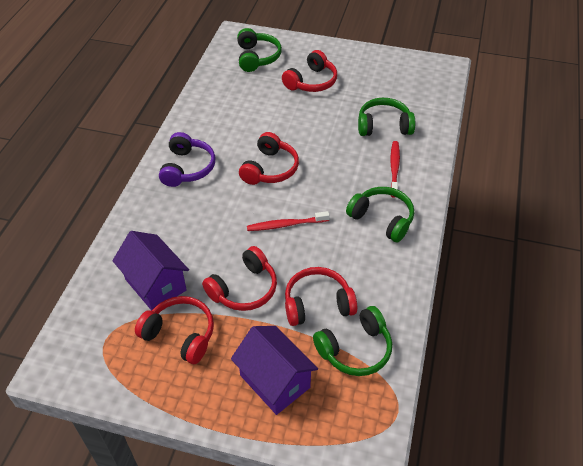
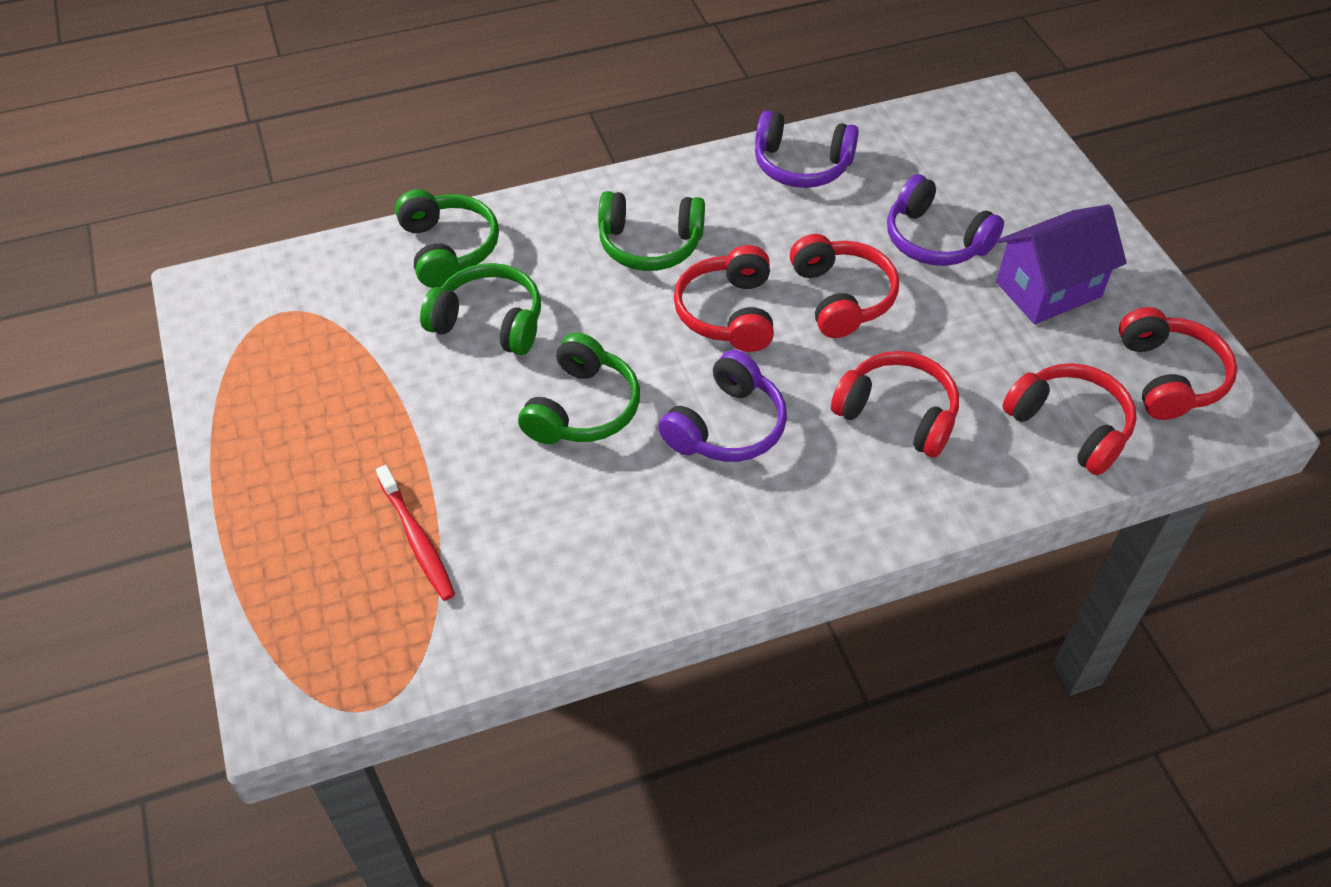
purple headphones: [159,132,216,187] = 1 -> [658,350,787,462] [755,110,859,188] [887,174,1004,266] = 3
purple house: [112,231,189,311] [231,326,318,415] = 2 -> [996,204,1127,324] = 1
red toothbrush: [247,211,330,231] [390,141,400,198] = 2 -> [376,465,455,601] = 1

